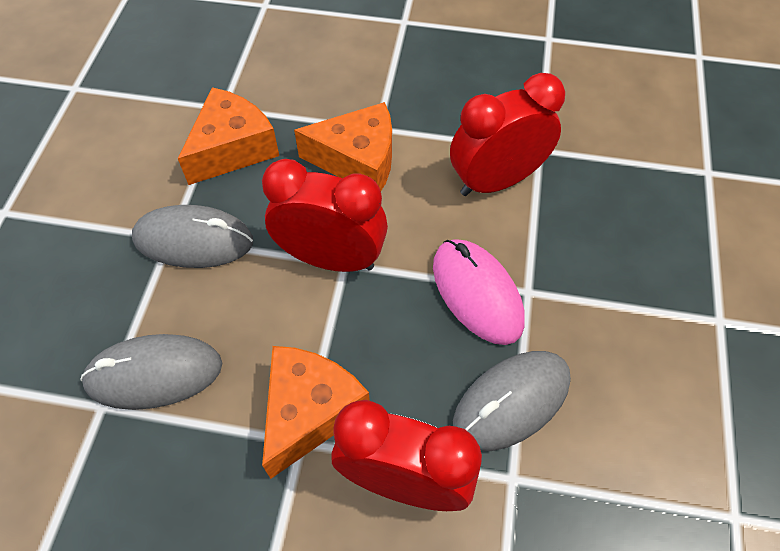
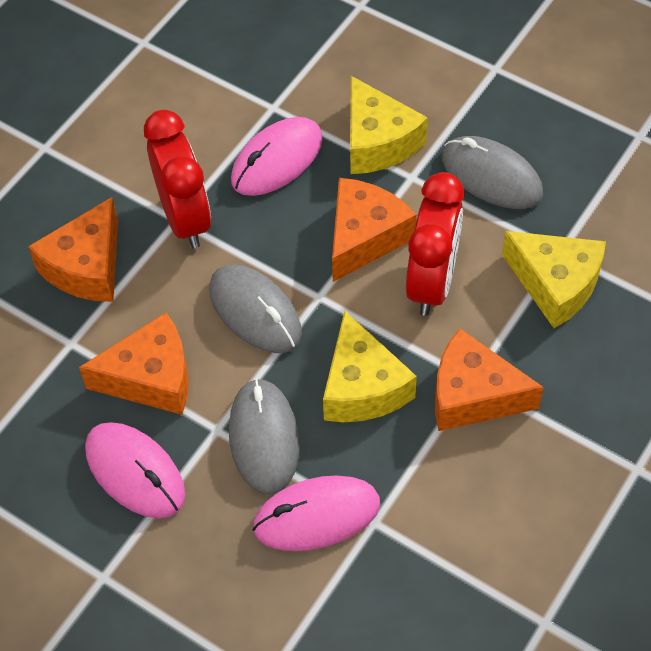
orange cheese: [178,87,279,185] [262,346,370,479] [294,102,392,191] = 3 -> [28,197,118,302] [79,313,189,415] [332,178,417,282] [435,328,544,431] = 4
pink mouse: [433,239,525,345] = 1 -> [85,422,185,519] [231,117,323,196] [252,475,380,551] = 3
red clock: [262,159,388,272] [331,400,482,511] [450,73,565,196] = 3 -> [144,110,211,249] [406,172,464,316] = 2
yellow cheese: none = 0 -> [323,311,417,422] [350,76,428,174] [502,231,606,328] = 3

